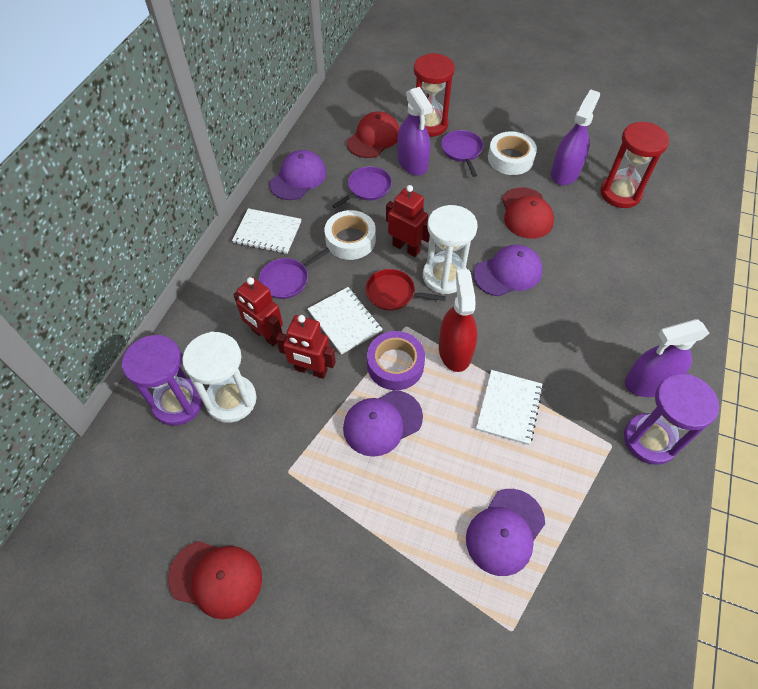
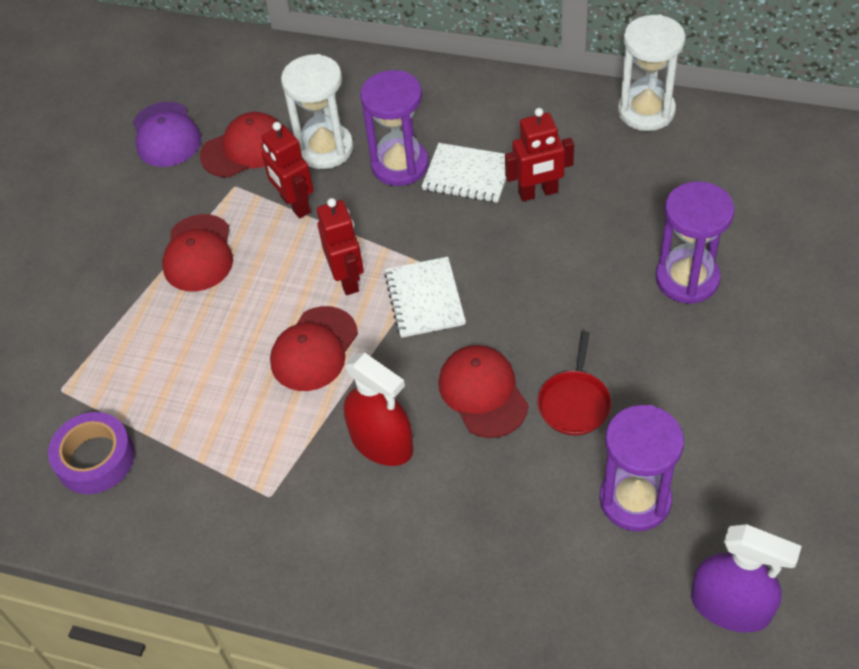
purple cap: [269,150,327,200] [343,390,423,457] [466,489,545,576] [473,245,543,296] = 4 -> [133,102,201,167] = 1
purple hourglass: [122,335,203,426] [624,374,719,465] = 2 -> [360,70,429,186] [600,405,684,532] [656,181,734,304] = 3
purple pan: [259,248,330,299] [332,166,392,208] [441,130,483,177] = 3 -> none = 0
purple spray bottle: [397,87,433,176] [551,89,600,185] [625,319,709,397] = 3 -> [691,524,802,632] = 1
red cap: [168,541,262,619] [347,111,400,158] [502,188,554,239] = 3 -> [162,214,233,291] [200,112,278,177] [270,306,358,391] [439,345,529,438] = 4
red hourglass: [414,53,455,137] [600,122,669,208] = 2 -> none = 0
white notebook: [232,208,301,254] [308,287,383,355] [476,370,543,445] = 3 -> [384,257,466,338] [422,143,506,203] = 2
white tape: [324,210,376,260] [488,131,537,175] = 2 -> none = 0

